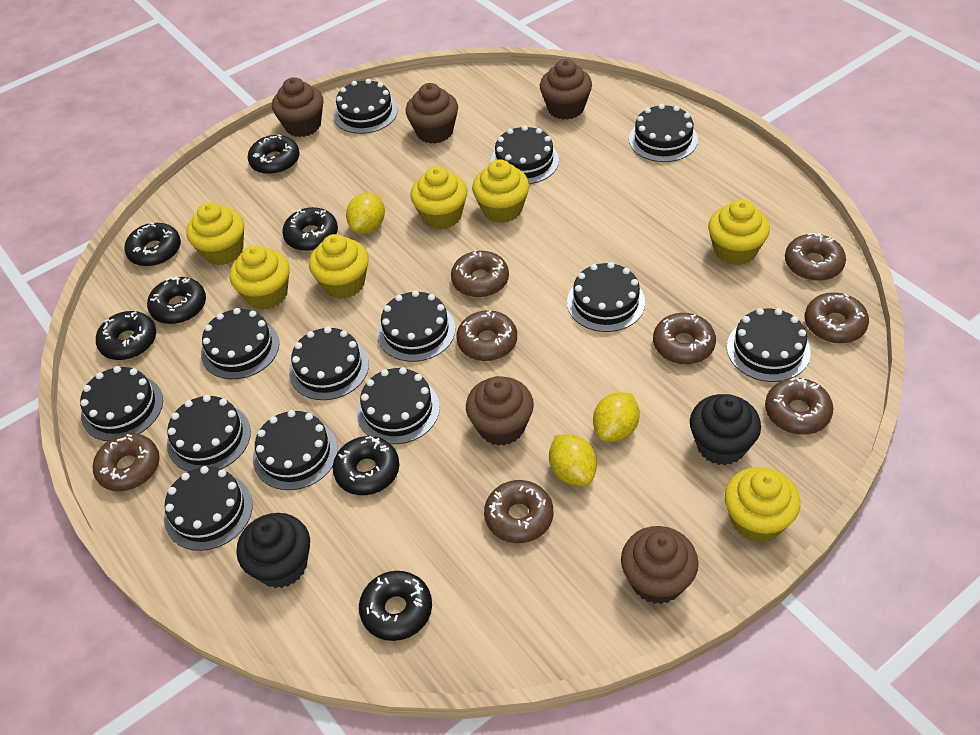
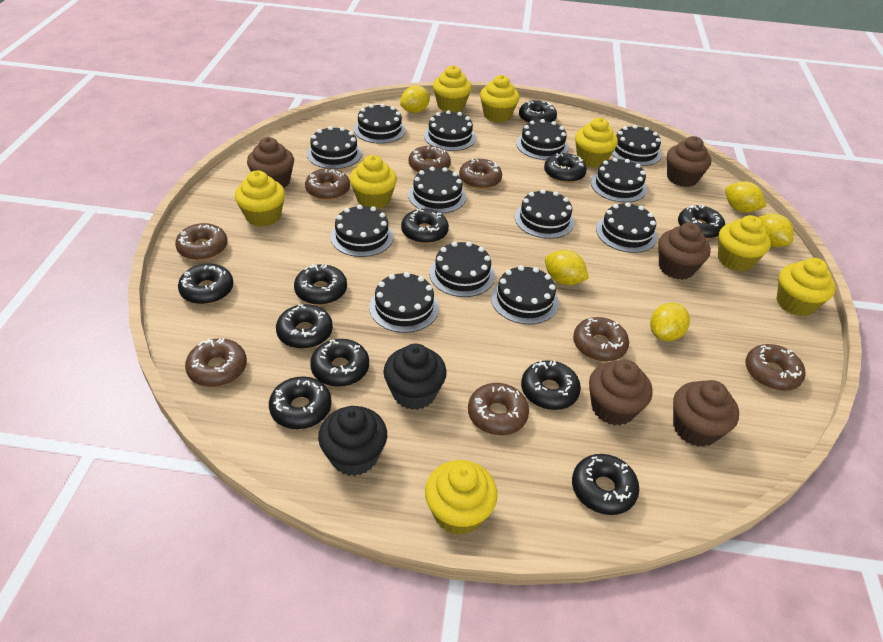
black donut: [96,311,156,360] [125,222,181,266] [147,276,206,324] [248,134,300,175] [282,207,338,251] [333,436,399,495] [359,571,432,641] = 7 -> [178,263,233,304] [269,376,332,429] [276,304,333,349] [294,264,347,305] [310,339,369,387] [401,209,449,244] [519,100,557,124] [521,360,581,410] [544,153,587,183] [572,454,639,515] [678,205,725,239] = 11
yellow cupcake: [186,202,244,265] [230,245,290,310] [309,234,369,299] [410,166,467,230] [472,159,529,223] [708,199,770,265] [725,467,800,542] = 7 -> [235,170,285,227] [350,155,397,209] [425,460,498,535] [433,65,472,112] [480,75,520,123] [575,118,618,168] [718,215,771,272] [776,258,836,316] = 8
yellow lemon: [346,193,385,234] [549,434,597,486] [593,392,640,442] = 3 -> [400,86,430,113] [545,250,589,285] [650,303,690,341] [725,181,766,213] [758,213,794,247] = 5

